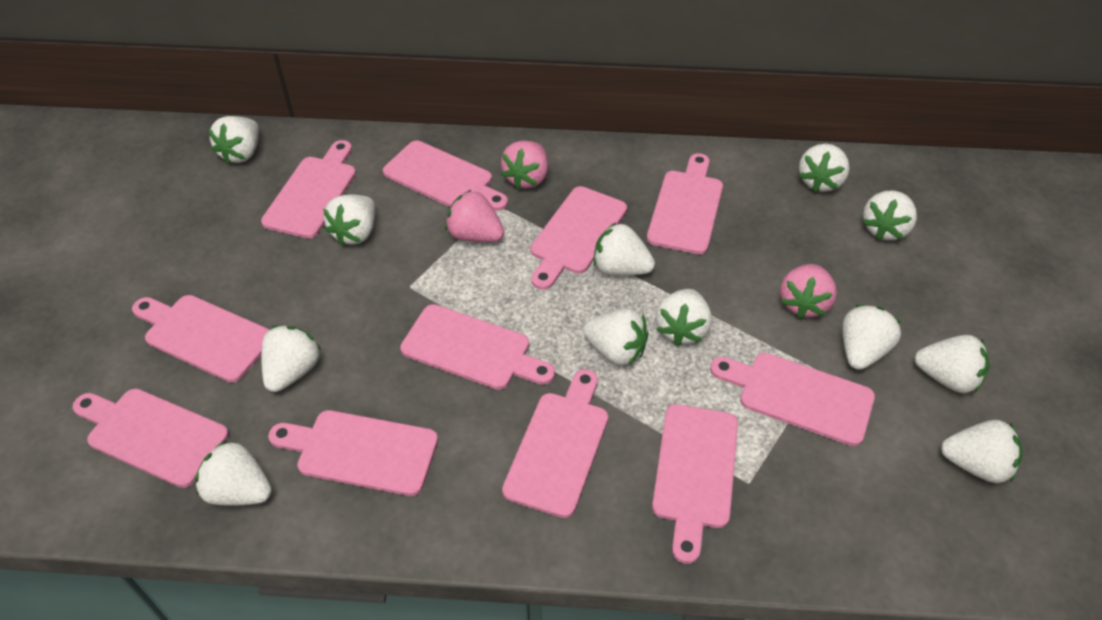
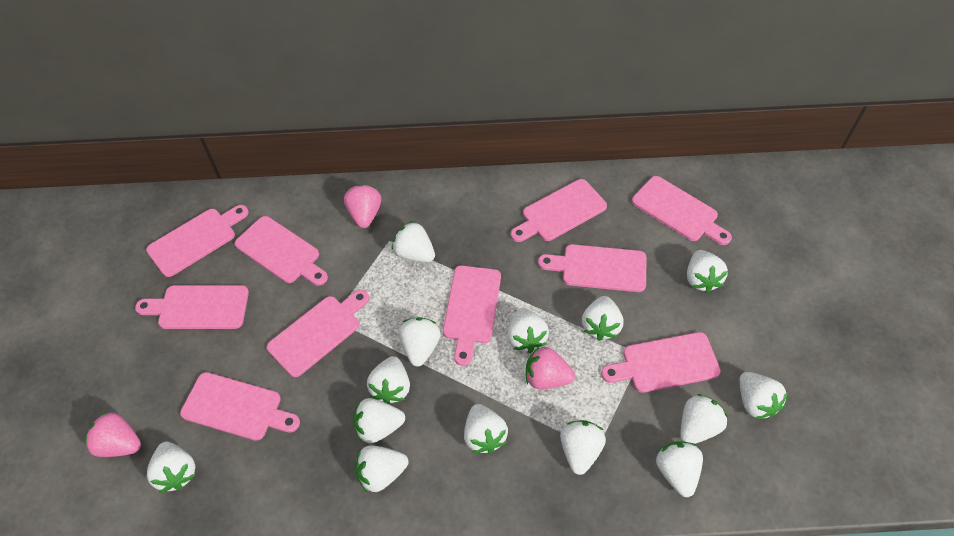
pink cutting board: [72,389,229,488] [132,295,270,383] [261,140,356,239] [268,410,438,496] [383,141,508,211] [400,304,555,390] [502,369,608,518] [530,186,627,290] [647,153,723,254] [652,404,738,564] [710,353,875,446] = 11 -> [135,285,249,329] [146,205,249,277] [180,372,300,441] [235,216,328,286] [267,290,369,377] [443,266,501,366] [511,179,607,242] [538,244,647,292] [601,332,721,393] [632,176,732,245] = 10
white strawberry: [195,440,272,506] [208,116,259,164] [261,325,321,392] [323,194,375,246] [583,309,648,365] [594,223,655,276] [656,289,712,346] [799,144,850,192] [842,304,902,370] [863,190,917,240] [915,335,990,393] [941,420,1023,483] = 12 -> [147,442,195,493] [353,398,405,443] [355,445,409,492] [367,356,410,404] [392,221,435,262] [399,317,441,366] [464,404,508,454] [507,308,549,353] [560,420,606,475] [582,296,623,341] [656,441,703,497] [680,394,728,444] [687,250,728,293] [740,372,788,419] = 14

